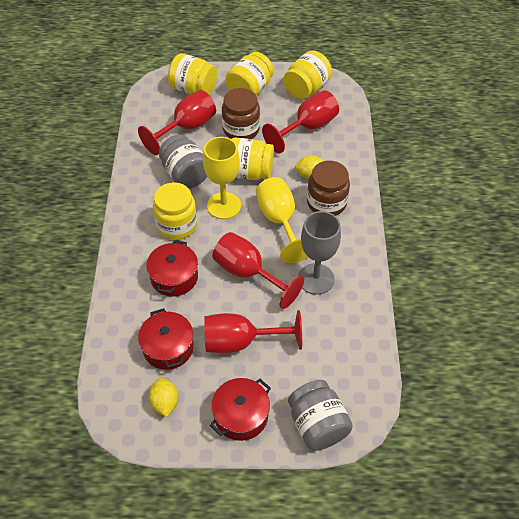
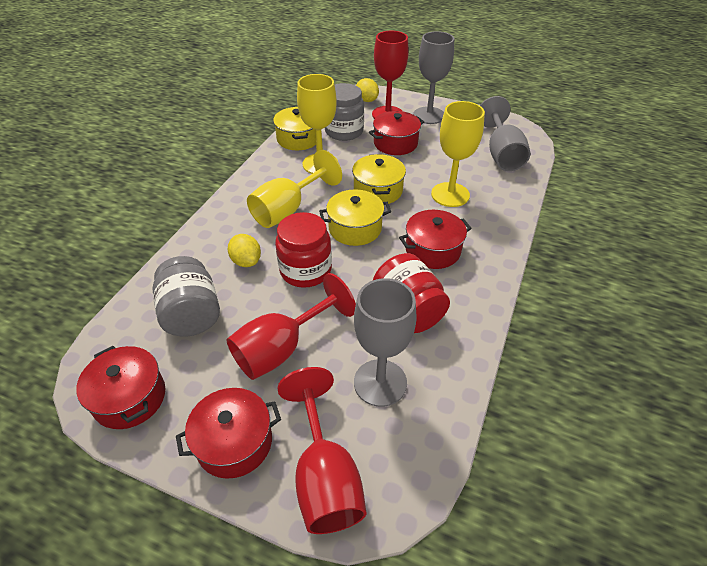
brown jar: [222,88,260,139] [307,161,350,216] = 2 -> none = 0
grey goblet: [298,211,341,295] = 1 -> [354,278,416,407] [413,31,454,124] [480,96,530,171] = 3
red goblet: [138,90,216,155] [204,310,302,353] [212,232,304,309] [262,90,339,153] = 4 -> [227,273,356,380] [277,367,366,534] [372,31,409,119] = 3
red jar: none = 0 -> [275,212,332,288] [373,253,450,333] = 2
red pot: [138,308,194,370] [146,240,198,297] [210,378,271,441] = 3 -> [76,346,165,429] [176,388,281,479] [369,111,424,155] [399,210,472,269] = 4
yellow goblet: [203,137,241,219] [256,177,308,263] = 2 -> [247,150,342,228] [297,74,338,174] [431,101,485,207] = 3
yellow jar: [153,182,197,240] [168,53,217,95] [225,52,274,96] [232,137,274,180] [283,50,332,99] = 5 -> none = 0
yellow pot: none = 0 -> [273,107,316,150] [319,189,391,246] [352,154,406,204] = 3

